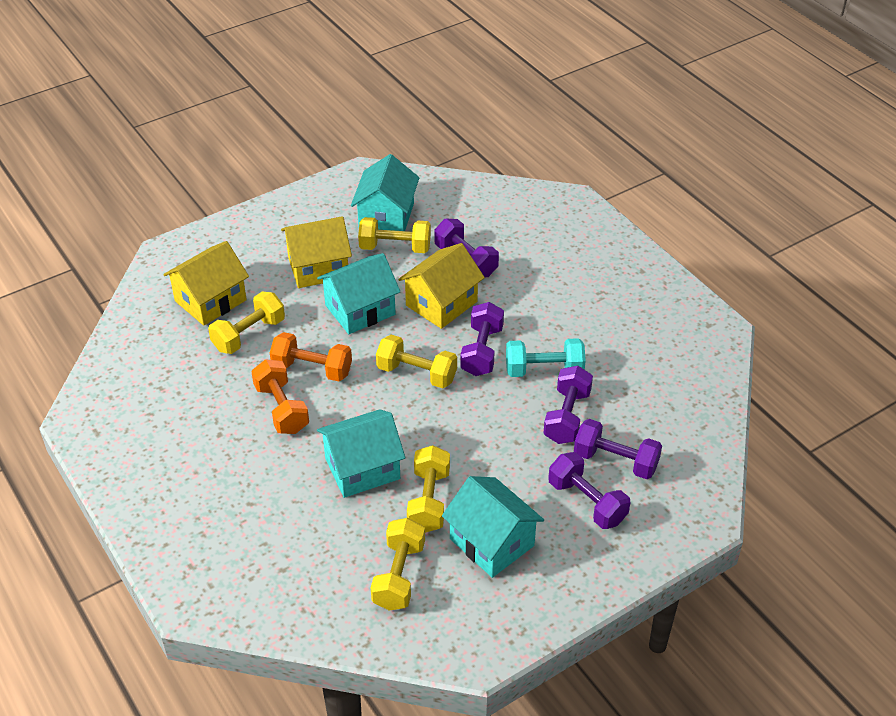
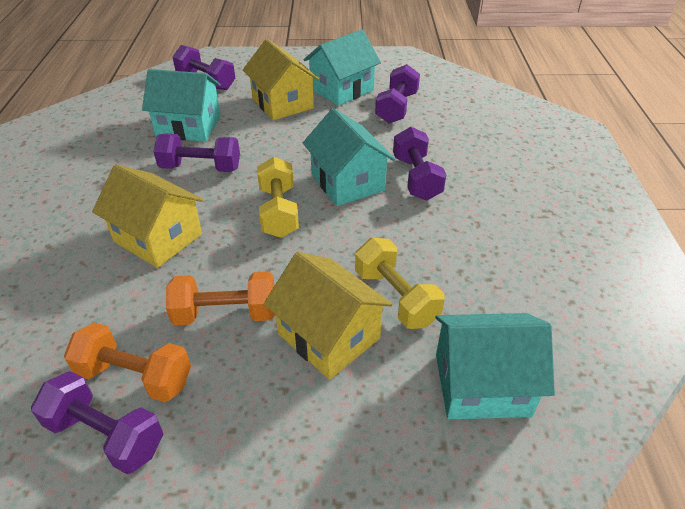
turquoise dumbbell: [506,338,586,377] = 1 -> none = 0
yellow dumbbell: [208,291,285,354] [358,217,431,253] [371,518,425,611] [376,335,457,388] [407,445,450,533] = 5 -> [257,157,299,238] [355,238,445,329] = 2

